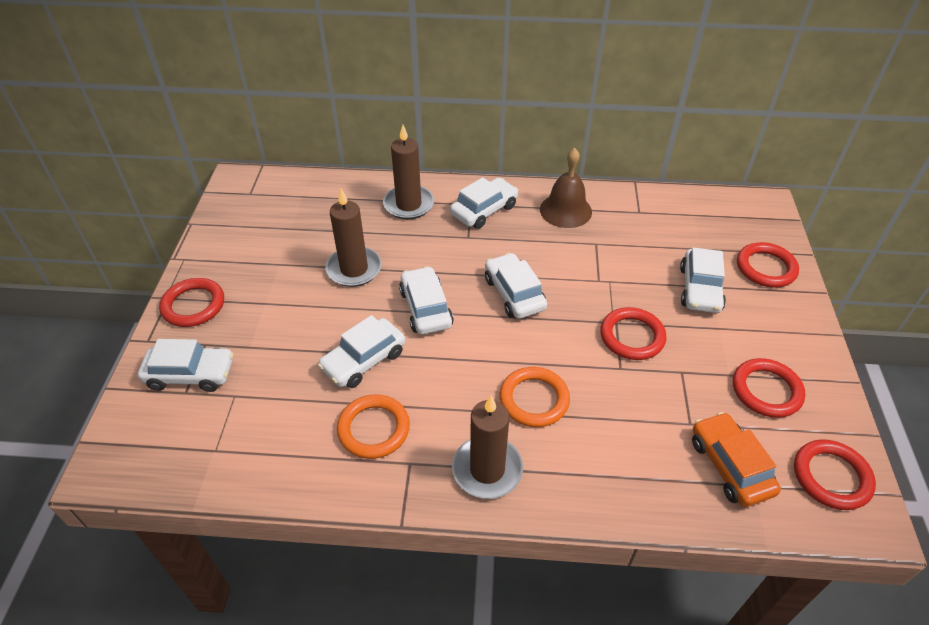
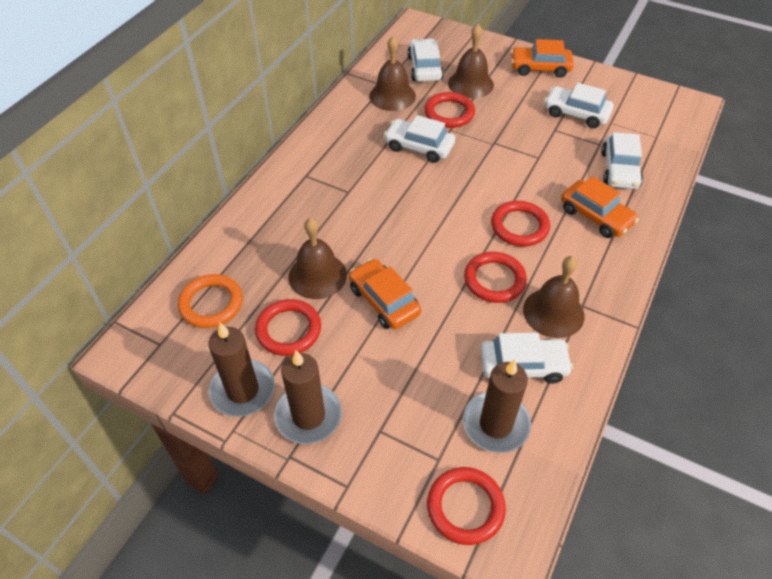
brown bell: [540,148,592,228] = 1 -> [288,218,347,299] [369,36,416,111] [448,24,494,98] [523,256,585,338] = 4
orange car: [692,412,781,507] = 1 -> [349,259,421,329] [511,39,574,78] [561,176,639,238] = 3
orange ring: [337,395,410,459] [500,367,570,427] = 2 -> [178,274,243,328] = 1
white car: [138,339,234,392] [318,315,405,388] [399,266,453,334] [450,177,518,229] [485,253,547,319] [680,247,726,313] = 6 -> [384,115,455,163] [408,39,444,82] [480,332,573,384] [544,83,614,128] [601,132,643,189] = 5

